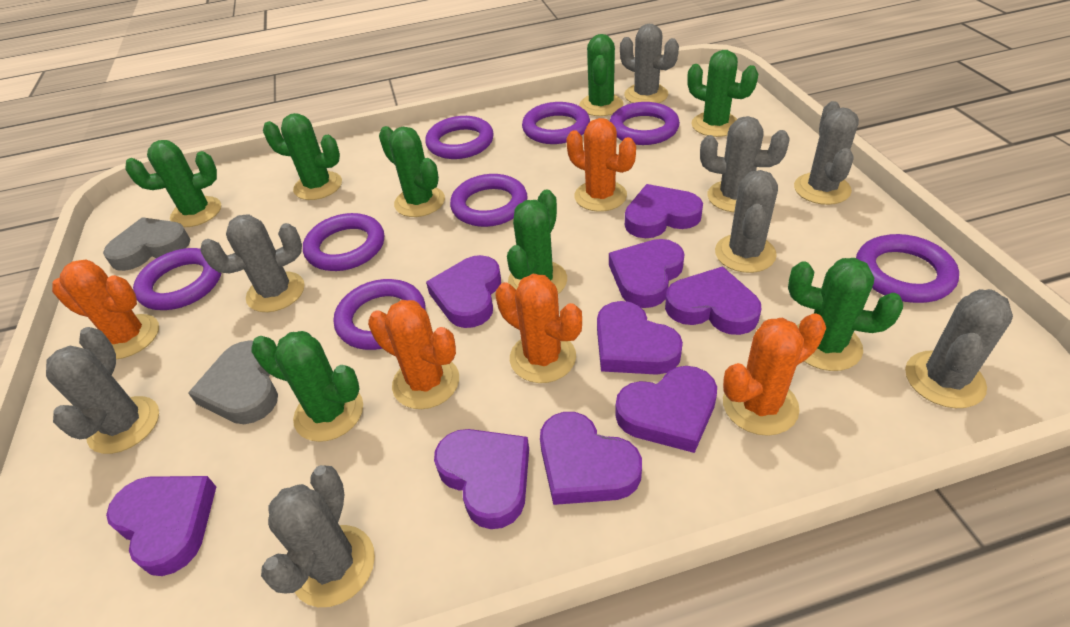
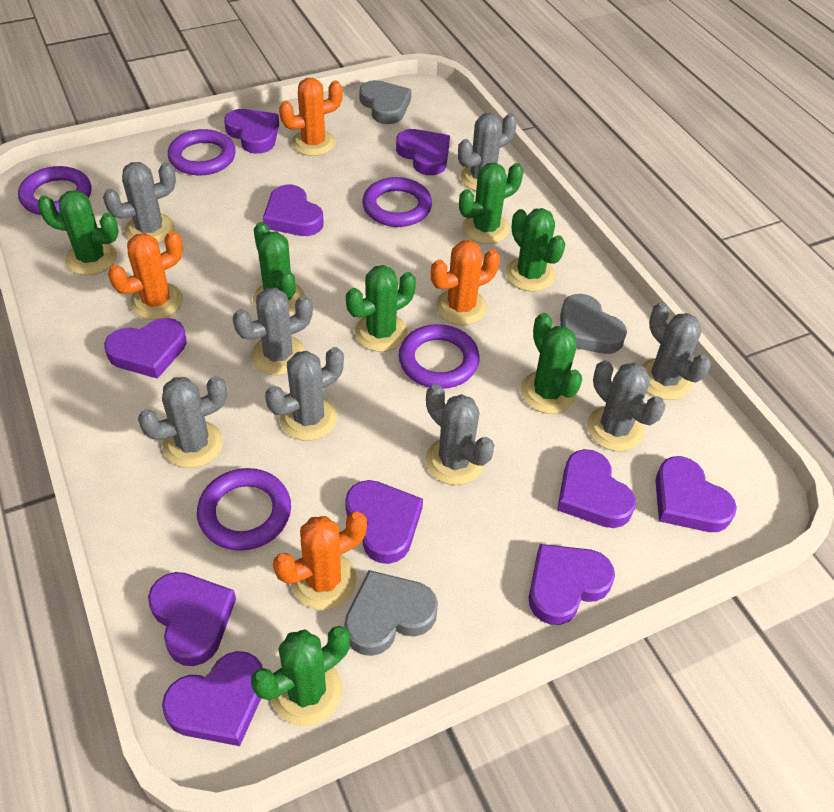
green cactus: [125,140,221,227] [252,331,363,442] [263,113,342,200] [379,126,445,217] [507,190,567,294] [579,34,624,116] [687,50,758,137] [788,258,903,371] = 8 -> [37,190,119,275] [251,626,350,726] [253,222,305,315] [346,265,416,352] [459,163,523,244] [506,208,565,292] [520,313,582,414] = 7
grey heart: [103,217,190,271] [188,340,278,424] = 2 -> [344,570,438,656] [360,80,411,124] [560,294,627,354] = 3
orange cactus: [52,259,159,359] [368,300,459,409] [496,274,582,383] [567,118,636,212] [723,313,826,436] = 5 -> [108,231,183,320] [273,512,367,610] [279,78,343,156] [431,240,500,325] = 4
purple heart: [106,476,216,576] [426,255,501,328] [434,429,529,529] [540,412,642,505] [597,301,683,375] [609,239,685,308] [615,366,717,453] [625,184,703,238] [665,266,762,335] = 9 -> [104,318,187,379] [148,572,236,666] [162,651,263,746] [224,109,279,154] [263,185,324,236] [345,480,423,564] [396,129,450,175] [529,544,615,625] [557,449,636,528] [655,456,737,532] = 10
purple ring: [133,248,221,310] [303,213,384,271] [334,279,425,350] [425,116,494,159] [450,174,528,227] [522,102,590,144] [610,102,680,145] [856,234,959,303] = 8 -> [18,166,92,215] [168,129,236,176] [197,468,291,551] [362,177,432,227] [399,324,480,389] = 5

